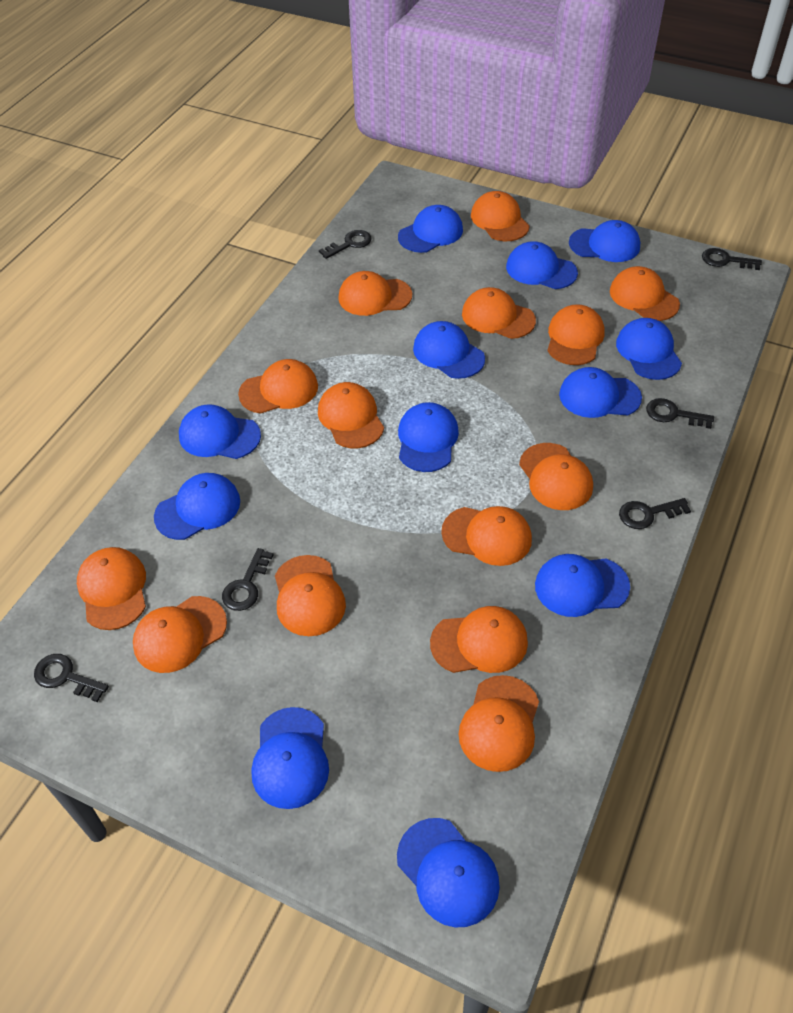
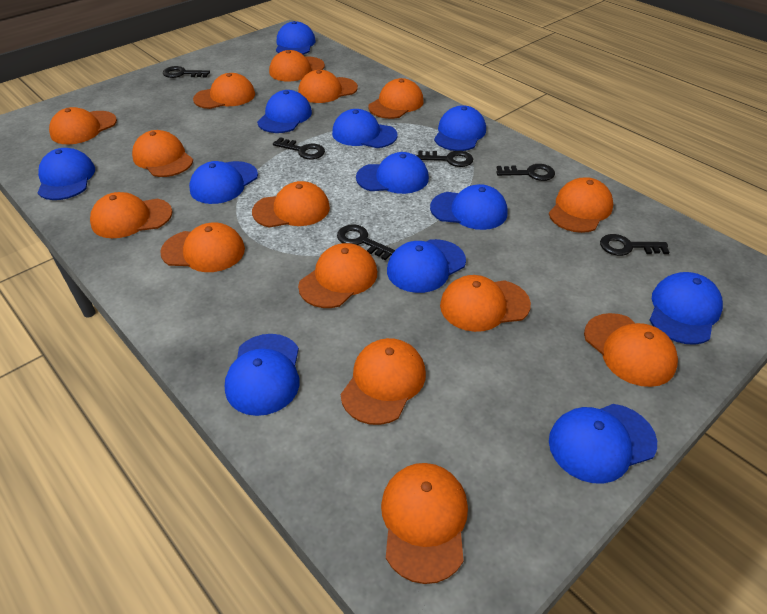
orange cap: [77,547,146,630] [133,596,227,673] [238,359,318,414] [275,555,346,636] [318,382,384,448] [338,271,412,316] [430,606,528,673] [441,506,532,566] [459,675,539,772] [462,287,536,339] [471,191,530,241] [519,443,593,510] [547,304,604,365] [610,266,680,321] = 14 -> [49,107,117,144] [90,192,172,238] [132,130,193,177] [160,222,245,272] [193,73,255,109] [252,181,330,228] [269,50,325,81] [298,70,358,103] [298,243,377,308] [341,338,426,425] [368,78,424,119] [381,463,468,584] [440,275,531,332] [549,177,613,233] [584,313,678,387] = 15

